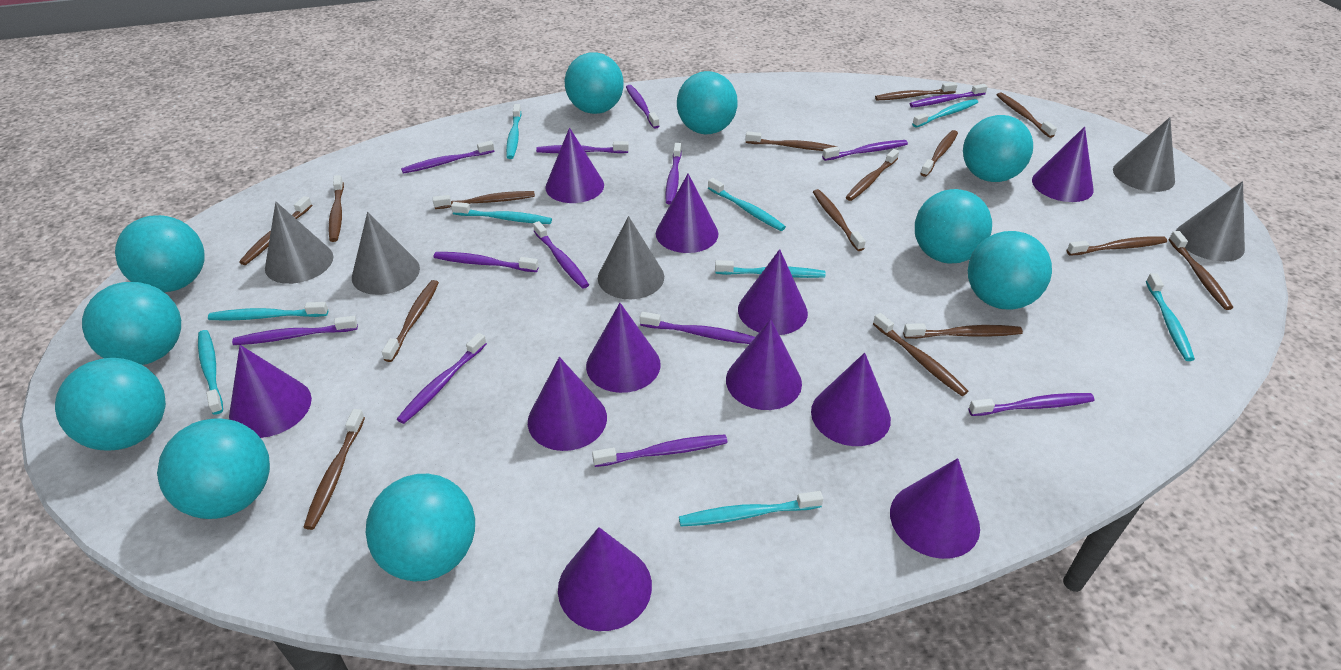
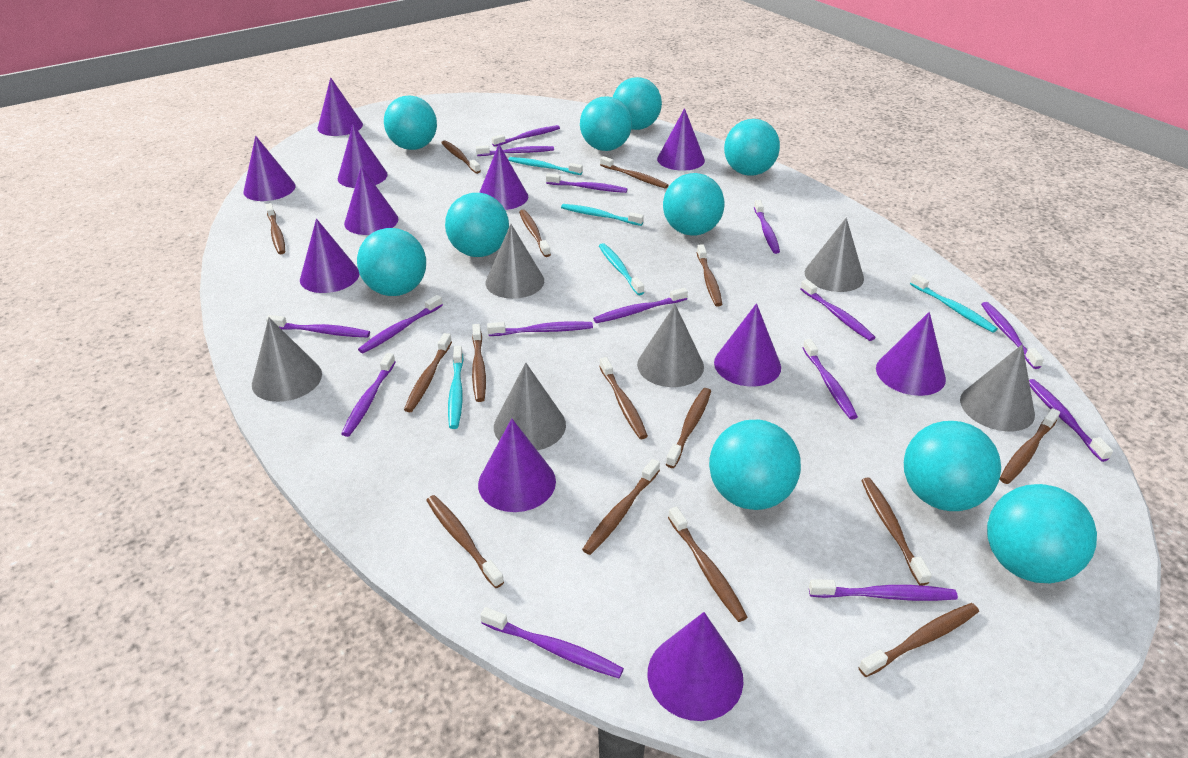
grey cone: [265,202,333,284] [352,212,420,295] [598,216,664,299] [1113,117,1175,192] [1176,181,1245,262] = 5 -> [252,317,322,402] [486,224,544,299] [494,363,566,450] [637,304,704,387] [805,218,864,292] [960,345,1035,431] = 6
purple toothbrush: [232,316,358,345] [397,333,487,424] [401,141,494,174] [434,252,539,272] [533,221,589,289] [536,141,629,153] [592,435,728,467] [626,85,659,129] [640,312,755,344] [665,143,682,204] [822,140,908,161] [910,84,988,108] [968,393,1095,416] = 13 -> [266,315,370,337] [341,353,395,437] [358,295,443,353] [476,146,554,156] [480,607,624,678] [487,321,593,336] [492,125,560,147] [546,174,627,193] [593,288,688,323] [754,200,780,254] [800,279,876,341] [803,339,858,419] [809,579,958,601] [981,302,1044,369] [1029,379,1113,462] = 15
turquoise toothbrush: [198,330,223,415] [208,302,328,321] [451,202,552,224] [506,104,521,159] [679,491,823,527] [708,178,786,231] [715,260,826,278] [912,99,978,128] [1146,273,1195,361] = 9 -> [448,346,464,429] [508,157,583,175] [561,204,644,226] [599,243,644,295] [910,274,998,333] = 5

